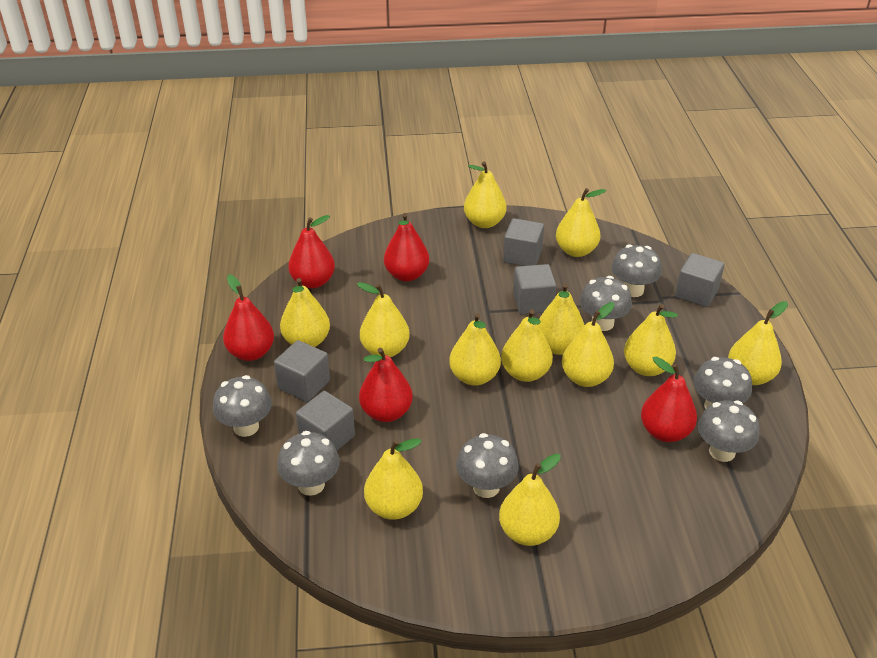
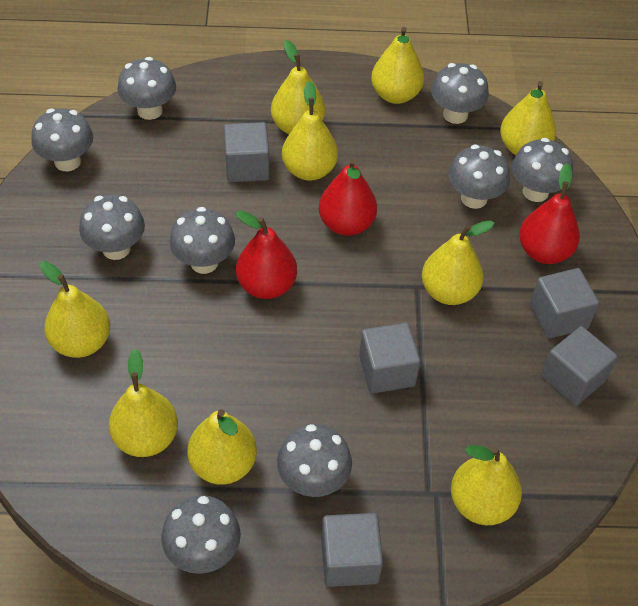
grey mushroom: [213,375,272,437] [277,431,340,496] [456,433,519,498] [579,276,632,331] [611,244,662,297] [694,357,752,409] [698,400,759,462] = 7 -> [31,108,93,171] [79,195,145,260] [117,57,176,120] [161,495,241,574] [169,207,235,274] [277,424,352,497] [431,63,489,124] [448,145,510,209] [512,138,573,202] = 9
red pear: [223,274,274,361] [288,215,335,288] [359,348,413,422] [384,213,429,281] [641,357,697,442] = 5 -> [235,210,297,299] [319,159,377,236] [519,163,580,264] = 3
yellow pear: [280,278,330,347] [357,282,410,357] [364,439,423,520] [449,313,501,386] [464,161,506,228] [499,454,561,546] [501,309,553,382] [539,283,585,355] [556,188,606,257] [562,302,615,387] [624,304,678,376] [728,301,788,385] = 12 -> [40,261,110,358] [109,349,178,457] [187,409,257,485] [271,40,325,134] [282,81,338,181] [371,27,424,104] [422,220,494,305] [451,445,522,525] [500,81,556,155] = 9

